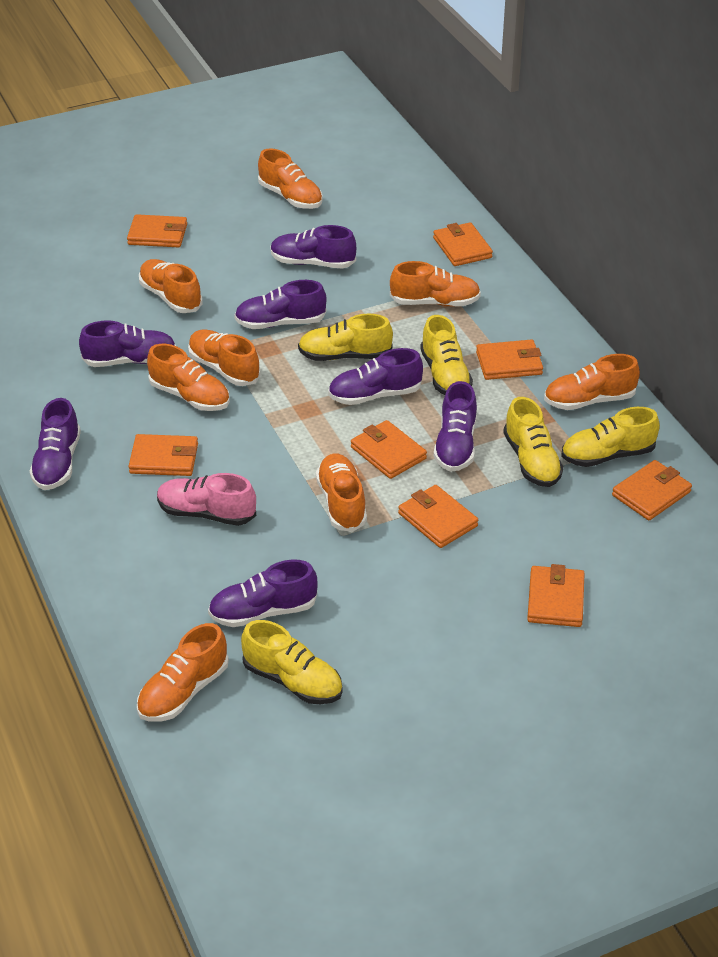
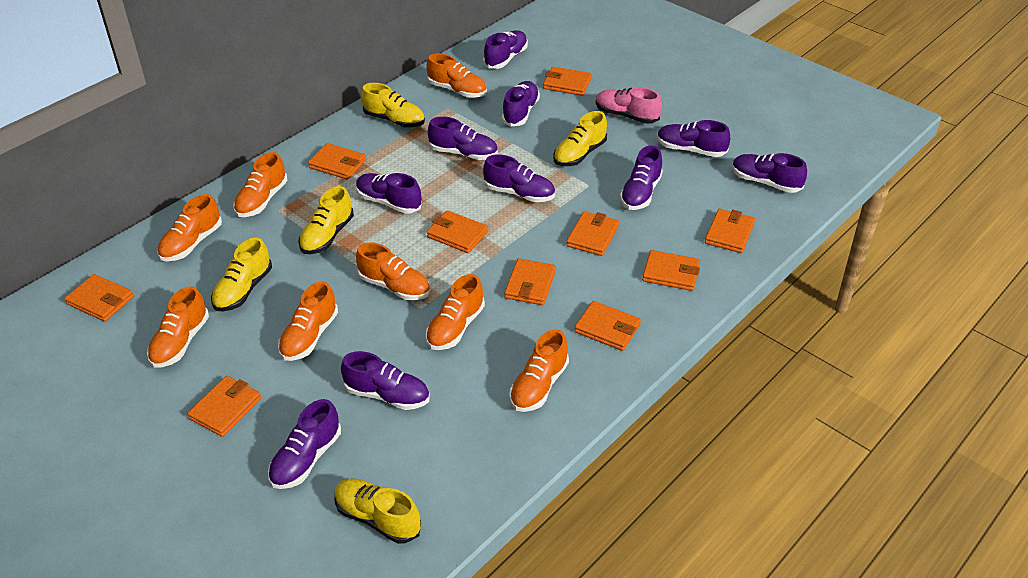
orange wallet: [127,214,187,248] [128,434,198,476] [351,420,427,479] [398,485,478,548] [433,222,493,266] [476,339,543,380] [527,564,585,627] [612,460,692,520] = 8 -> [64,274,134,322] [187,376,261,437] [308,143,366,180] [427,210,488,253] [504,258,556,305] [543,67,592,96] [566,211,619,256] [574,301,641,351] [642,250,700,291] [705,209,755,253] = 10
purple shoe: [29,398,81,490] [79,320,176,367] [208,560,318,627] [234,280,326,329] [270,225,356,269] [328,348,423,405] [434,381,477,472] = 7 -> [268,399,341,489] [341,351,430,410] [356,173,422,214] [428,117,498,160] [483,30,528,69] [483,154,555,202] [502,81,540,127] [620,145,663,210] [657,120,730,157] [732,153,807,193] = 10

